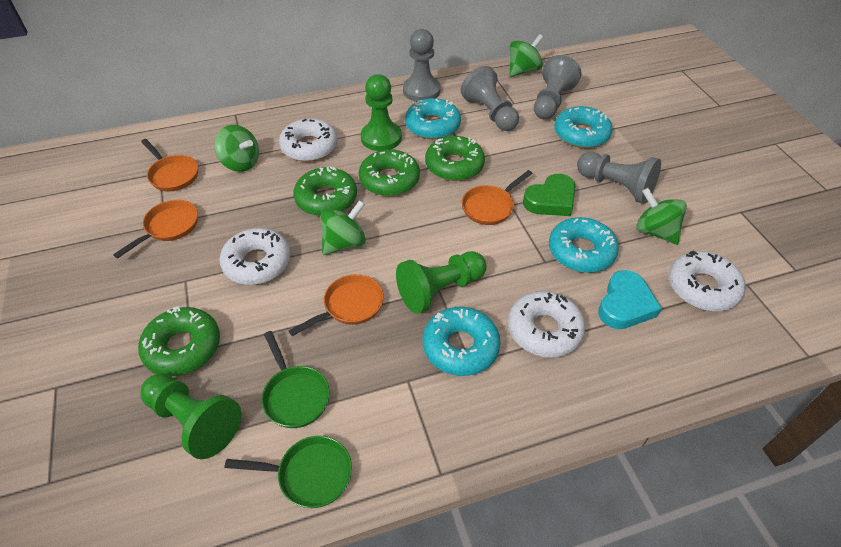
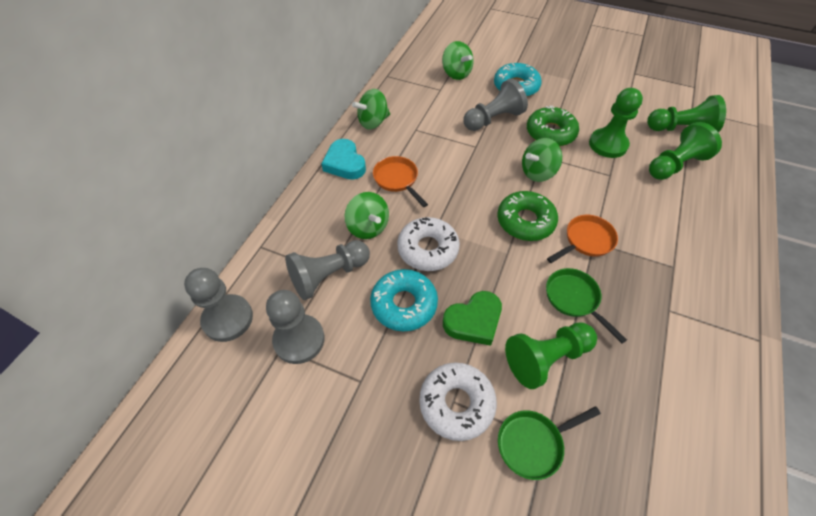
green donut: [138,306,220,376] [293,167,357,216] [359,149,420,196] [425,136,485,181] = 4 -> [497,191,558,241] [527,105,579,146] = 2
green pawn: [140,373,241,459] [361,74,402,151] [396,251,487,314] = 3 -> [505,322,597,389] [589,88,643,158] [647,95,726,132] [649,122,722,180] = 4
orange pan: [113,200,198,258] [141,139,198,191] [289,274,384,336] [462,170,533,225] = 4 -> [373,156,428,207] [547,215,618,263] = 2
turquoise donut: [405,98,461,139] [423,307,501,376] [549,217,619,273] [554,106,613,148] = 4 -> [370,269,438,331] [494,63,542,97] = 2
white donut: [220,228,291,285] [279,118,338,162] [508,291,585,358] [669,250,745,311] = 4 -> [397,217,460,271] [419,363,497,441] = 2

